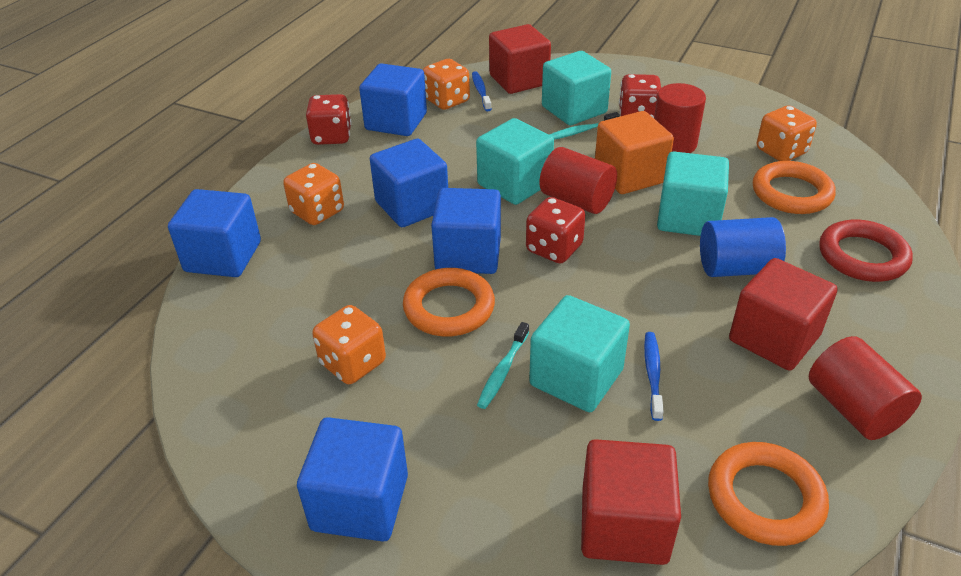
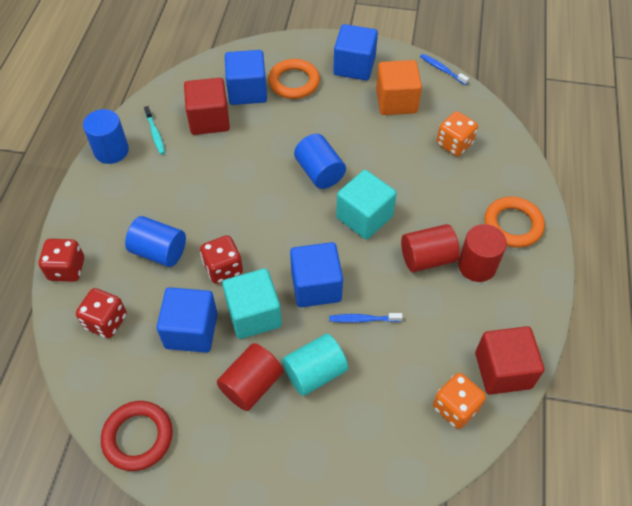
blue cube: [168,189,261,277] [297,417,408,542] [359,63,427,136] [370,139,448,227] [431,188,501,274] = 5 -> [156,287,217,353] [225,50,267,105] [290,242,343,307] [333,24,378,80] = 4
blue cylinder: [700,217,786,277] = 1 -> [83,109,129,164] [125,216,186,267] [294,134,346,189] = 3
orange dice: [283,163,344,225] [312,305,386,384] [423,59,470,110] [757,106,817,161] = 4 -> [433,373,486,429] [436,111,478,156] = 2
orange ring: [403,268,495,336] [708,442,829,546] [753,161,836,214] = 3 -> [268,59,320,99] [484,197,545,248] = 2
red cube: [489,24,551,94] [581,439,681,565] [729,258,838,371] = 3 -> [184,78,230,135] [475,326,545,395] = 2
turquoise cube: [476,118,554,205] [529,295,630,412] [542,51,611,125] [657,151,729,236] = 4 -> [222,269,282,339] [336,170,397,240] = 2
turquoise cylinder: none = 0 -> [282,334,348,396] = 1
turquoise toothbrush: [477,322,529,409] [549,112,620,140] = 2 -> [144,106,165,155] = 1

